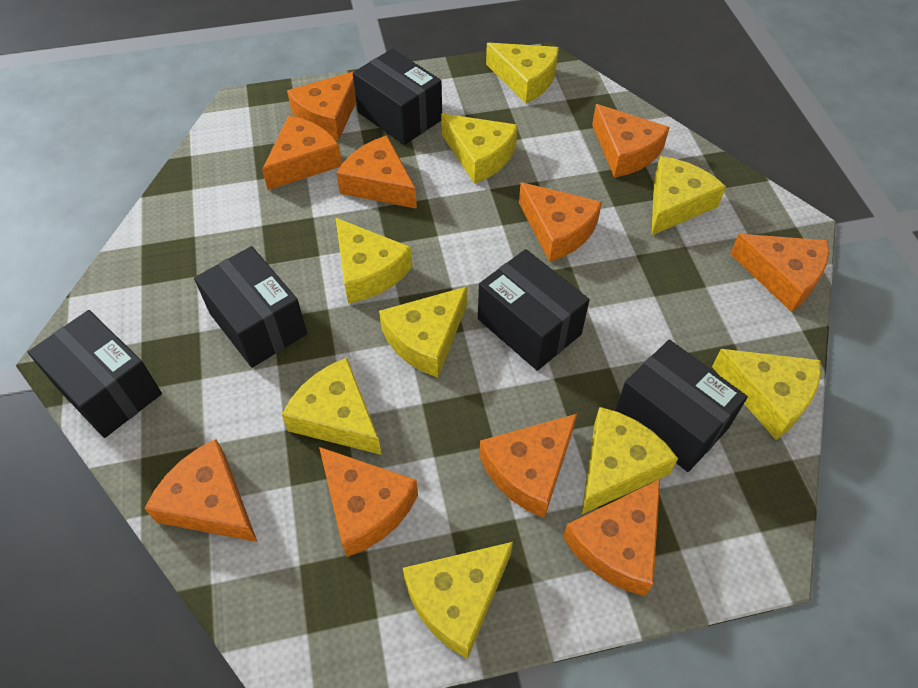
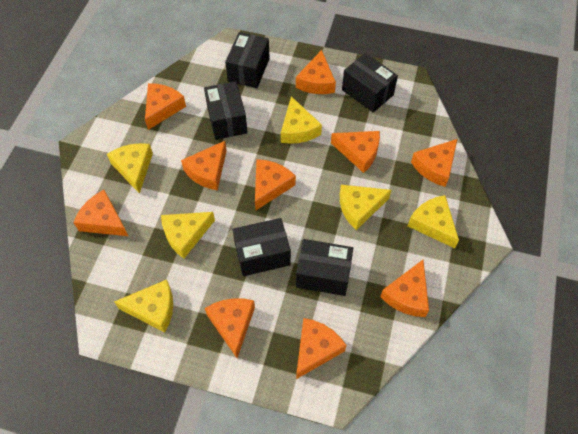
yellow cheese: [282,358,382,455] [335,217,412,304] [379,287,467,377] [403,542,513,659] [441,114,518,184] [486,43,559,104] [581,407,678,515] [651,156,726,236] [712,349,821,440] = 9 -> [107,143,153,194] [114,280,173,333] [161,212,215,259] [281,96,322,144] [340,185,391,230] [408,195,459,248] = 6

